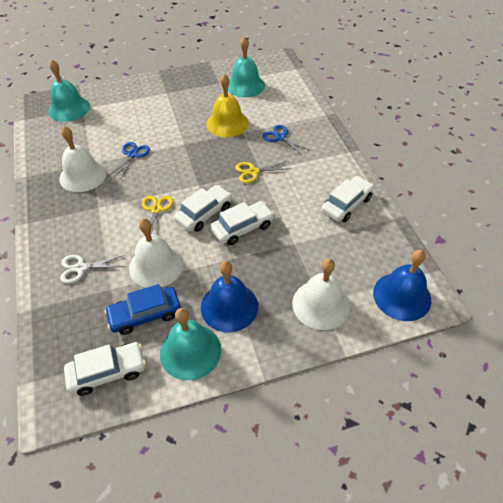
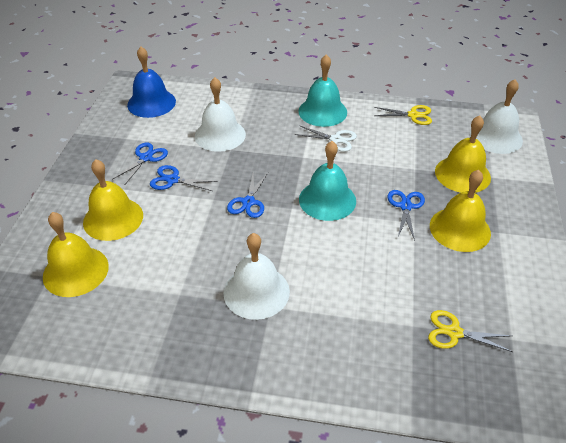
blue bell: [201,261,258,332] [373,250,431,321] = 2 -> [127,47,176,118] = 1
blue car: [105,284,181,335] = 1 -> none = 0
blue scissors: [109,142,150,180] [263,125,310,156] = 2 -> [112,143,168,184] [150,165,218,191] [227,173,268,218] [388,190,425,240] = 4
turquoise bell: [48,60,90,122] [160,308,221,381] [228,37,265,97] = 3 -> [298,55,347,127] [299,141,356,221] = 2
white car: [64,342,146,396] [174,185,232,232] [210,201,274,245] [321,176,374,222] = 4 -> none = 0
yellow bell: [206,74,249,137] = 1 -> [43,212,109,297] [83,159,143,241] [430,170,491,252] [435,115,491,193] = 4

